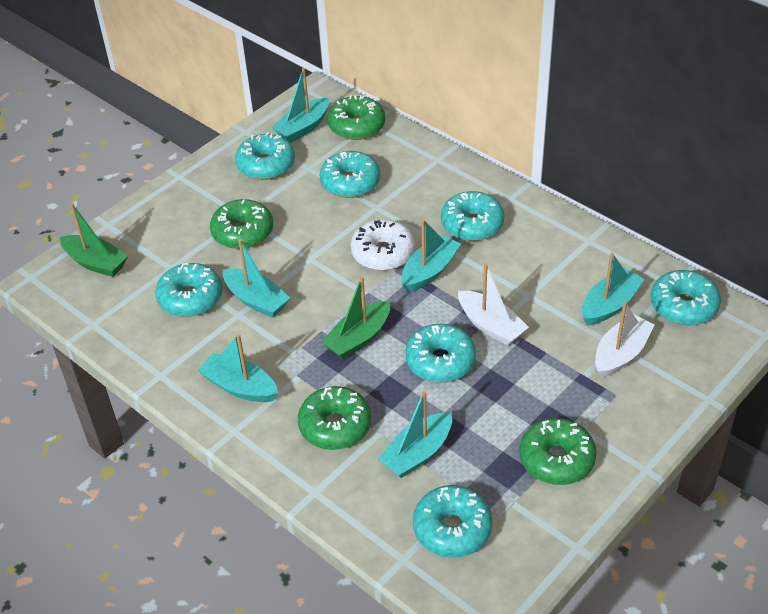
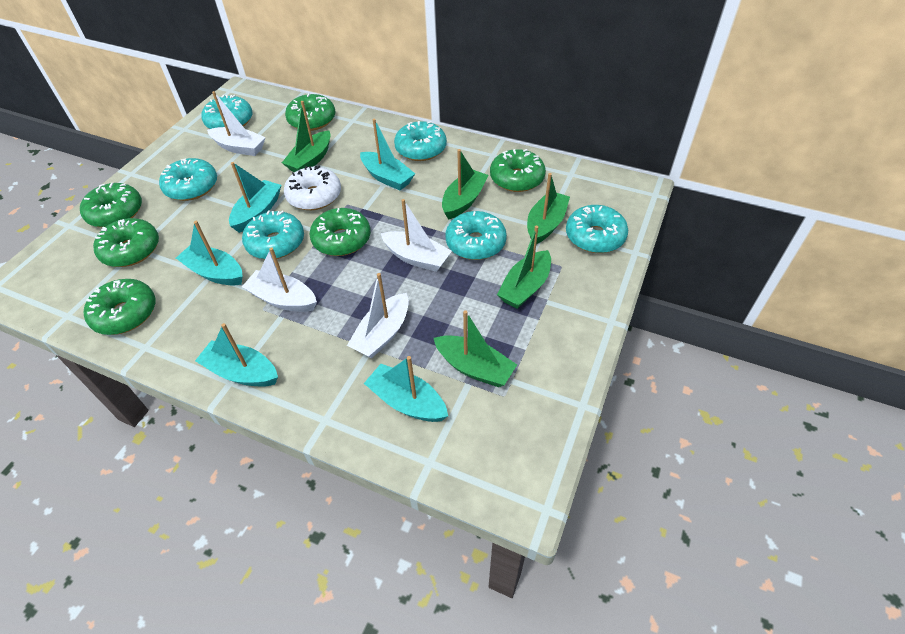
green boat: [60,203,128,277] [321,276,390,359] = 2 -> [282,101,331,172] [434,310,517,387] [442,149,488,220] [497,226,551,309] [527,173,570,244] = 5
green donut: [210,199,273,249] [298,386,371,450] [328,95,385,140] [520,418,597,485] = 4 -> [80,183,142,227] [83,279,155,335] [93,218,159,267] [285,94,335,131] [309,208,371,256] [490,149,546,192] = 6
turquoise boat: [198,334,278,402] [223,239,290,318] [272,68,329,143] [378,391,452,478] [401,219,461,292] [582,253,645,326] = 6 -> [176,221,243,286] [195,323,278,387] [229,162,281,233] [360,118,415,190] [364,356,448,422] = 5
turquoise donut: [155,263,223,317] [235,132,295,180] [320,151,380,198] [405,324,476,383] [413,485,493,558] [441,191,504,241] [650,270,721,326] = 7 -> [159,158,217,201] [201,95,253,129] [242,210,304,259] [394,121,447,161] [446,211,507,260] [566,205,628,253] = 6
white boat: [458,263,529,346] [595,302,655,378] = 2 -> [207,91,266,156] [242,247,317,312] [347,273,409,358] [381,199,452,272] = 4

